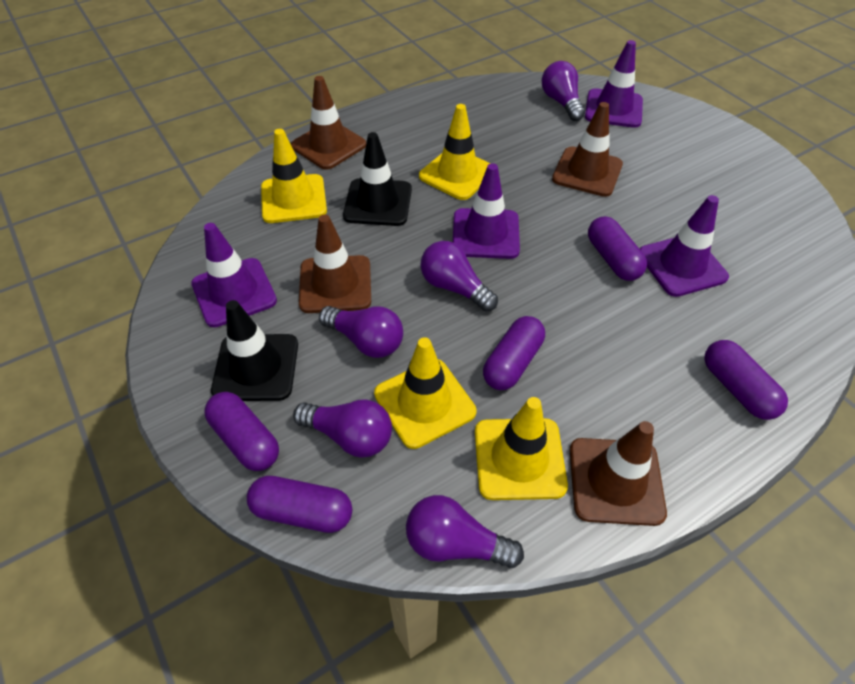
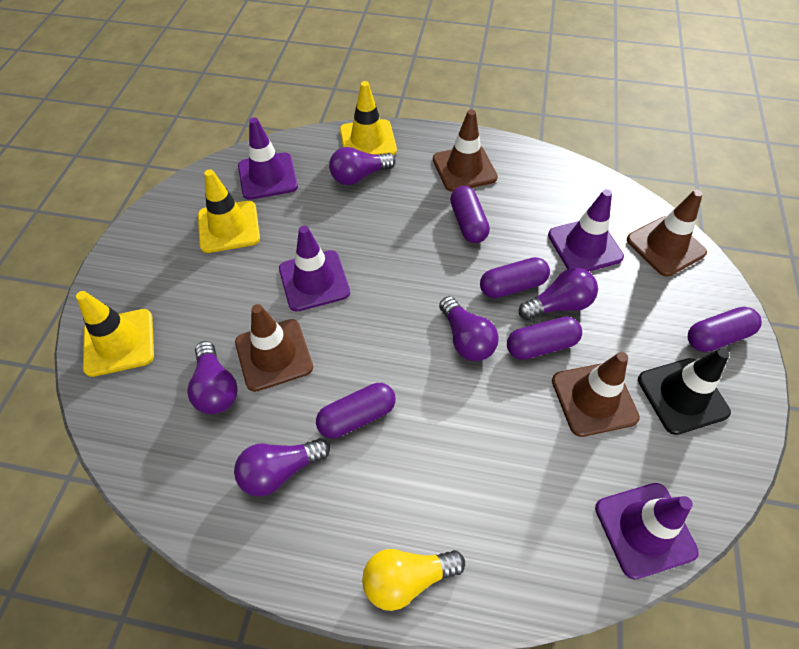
black traffic cone: [211,300,298,401] [343,132,412,226] = 2 -> [638,348,731,435] = 1
yellow light bulb: none = 0 -> [362,549,465,611] = 1
yellow traffic cone: [261,129,327,223] [374,337,476,449] [419,104,491,200] [475,397,568,500] = 4 -> [76,291,154,377] [198,169,260,253] [340,81,397,156] = 3

